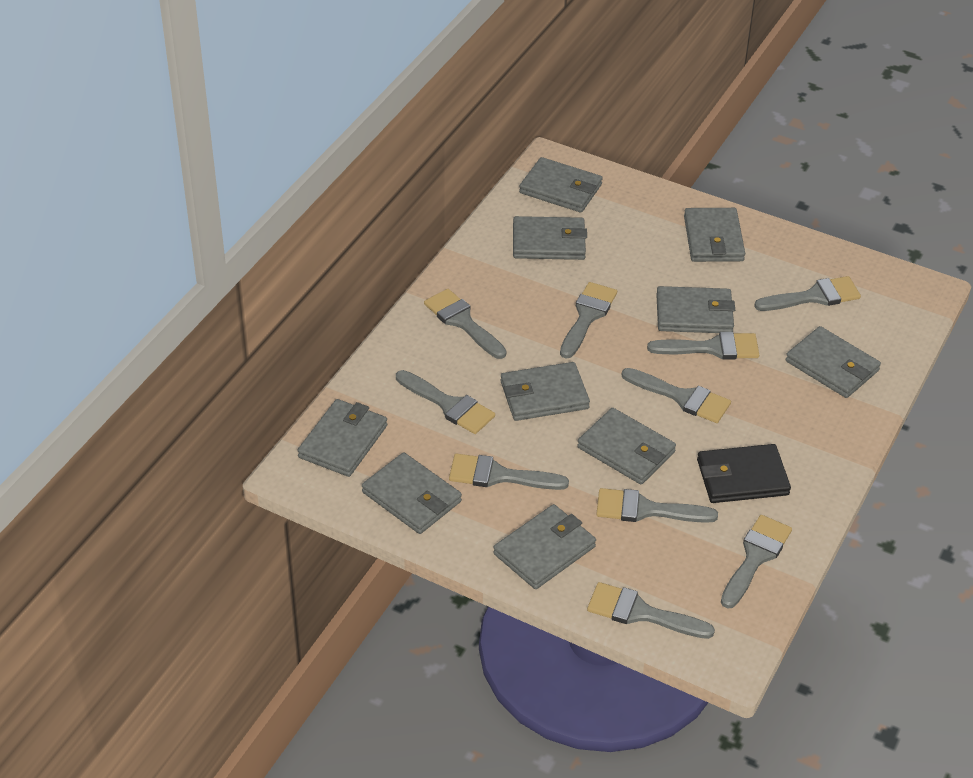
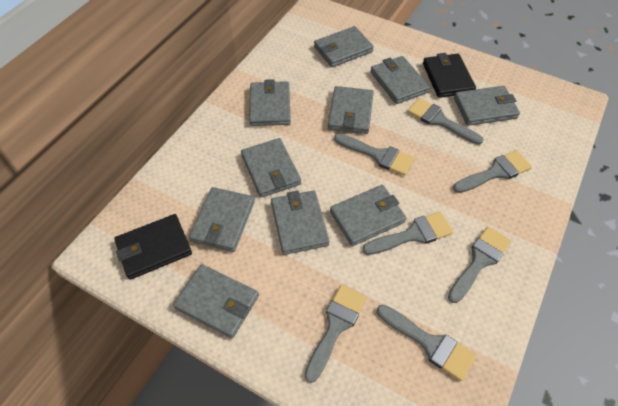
black wallet: [697,444,791,503] = 1 -> [114,214,192,280] [423,53,476,98] = 2
grey brush: [396,370,495,434] [424,289,506,359] [449,454,569,490] [560,282,617,359] [587,582,715,639] [596,488,718,523] [621,368,731,423] [647,332,759,360] [721,515,792,609] [754,276,861,311] = 10 -> [304,285,366,383] [334,133,414,176] [362,212,453,255] [377,305,476,381] [407,98,484,145] [448,226,511,303] [453,150,532,193] = 7

